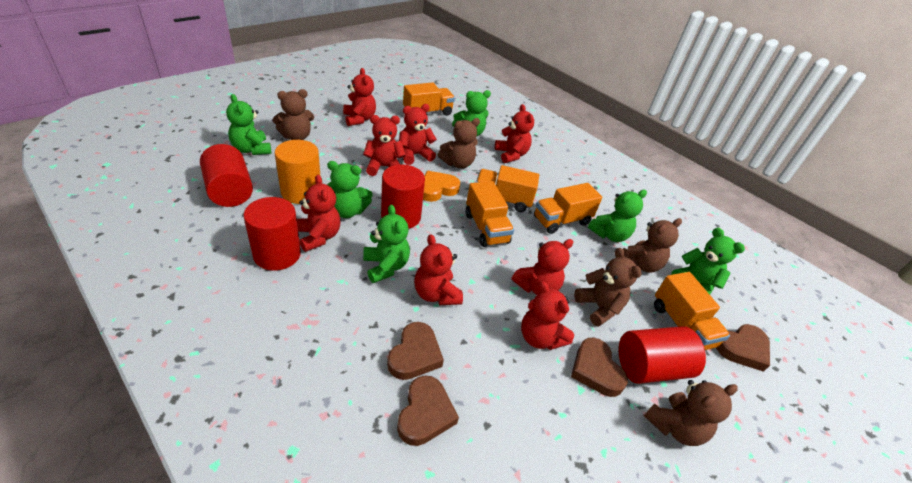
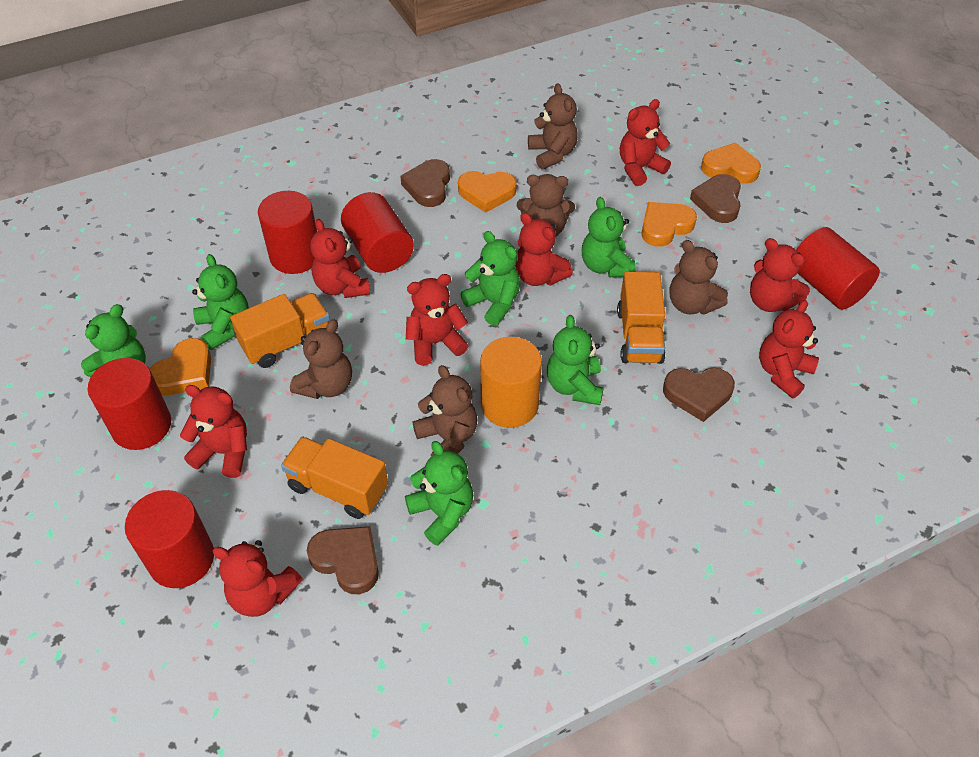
orange heart: [423,171,460,202] = 1 -> [150,338,211,395] [458,171,517,213] [641,202,697,247] [701,142,761,184] = 4
orange truck: [403,82,455,116] [466,181,514,247] [476,165,539,212] [534,183,602,234] [654,272,730,350] = 5 -> [230,293,330,368] [281,437,388,519] [617,272,666,364] = 3
red cylinder: [200,144,253,207] [243,197,301,271] [381,164,425,229] [619,326,706,384] = 4 -> [88,358,171,450] [125,490,214,588] [258,191,317,274] [341,192,414,273] [796,227,880,310] = 5

